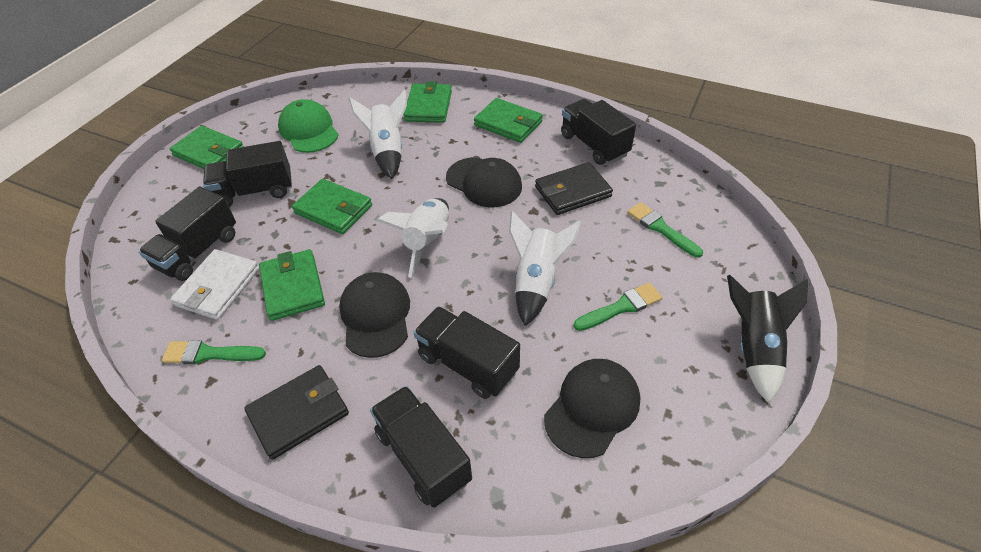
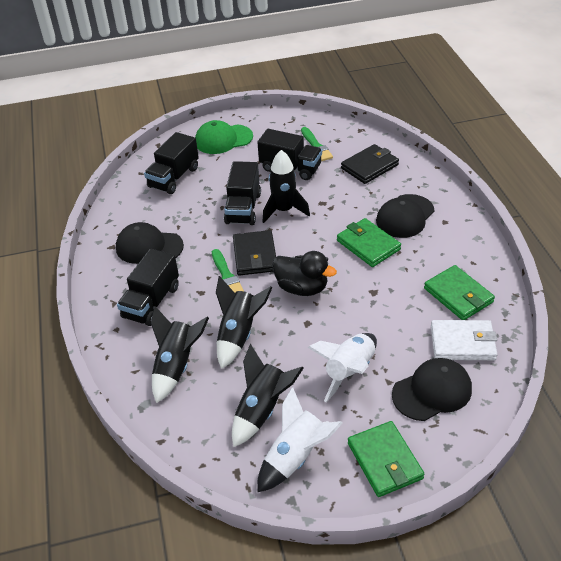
black duck: none = 0 -> [272,251,337,296] = 1
black rocket: [727,275,808,403] = 1 -> [151,306,209,403] [216,276,272,369] [232,344,304,447] [262,150,310,223] = 4
black truck: [139,187,236,281] [203,141,292,207] [370,386,472,508] [413,306,520,399] [561,99,636,165] = 5 -> [117,249,179,326] [144,132,199,194] [224,161,261,225] [257,129,322,180] = 4
green brush: [162,340,266,364] [574,283,662,331] [627,202,703,258] = 3 -> [212,249,244,293] [301,127,333,161] = 2
green wallet: [170,126,244,169] [259,249,325,321] [292,179,372,234] [403,81,452,123] [474,98,543,143] = 5 -> [337,218,401,267] [348,421,424,497] [424,265,495,320] = 3
white rocket: [349,90,407,179] [376,198,449,277] [509,211,581,326] = 3 -> [257,387,343,492] [308,333,377,402] = 2

